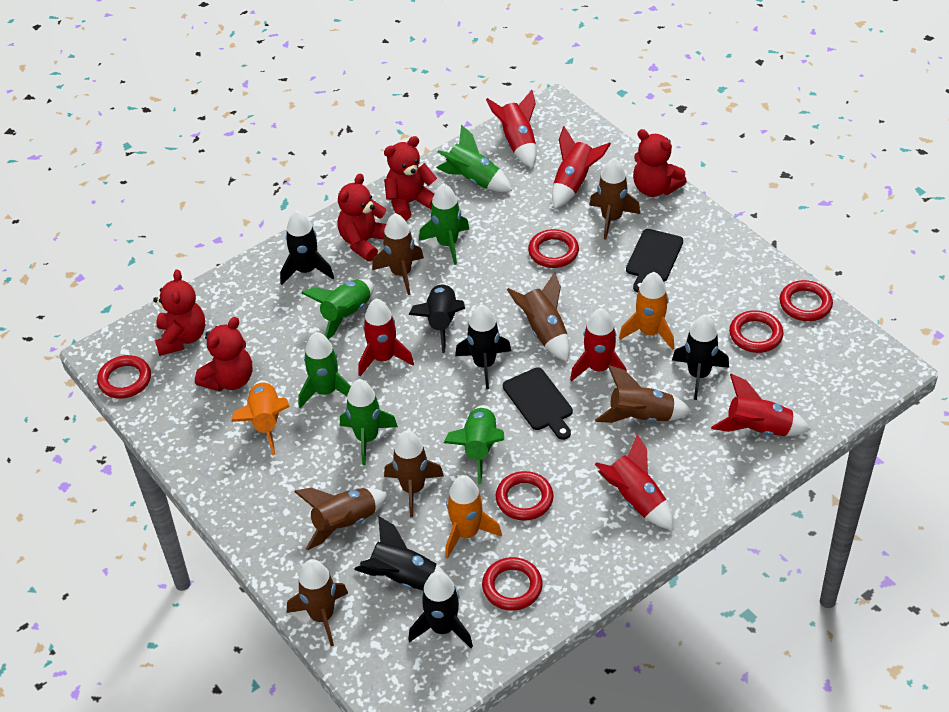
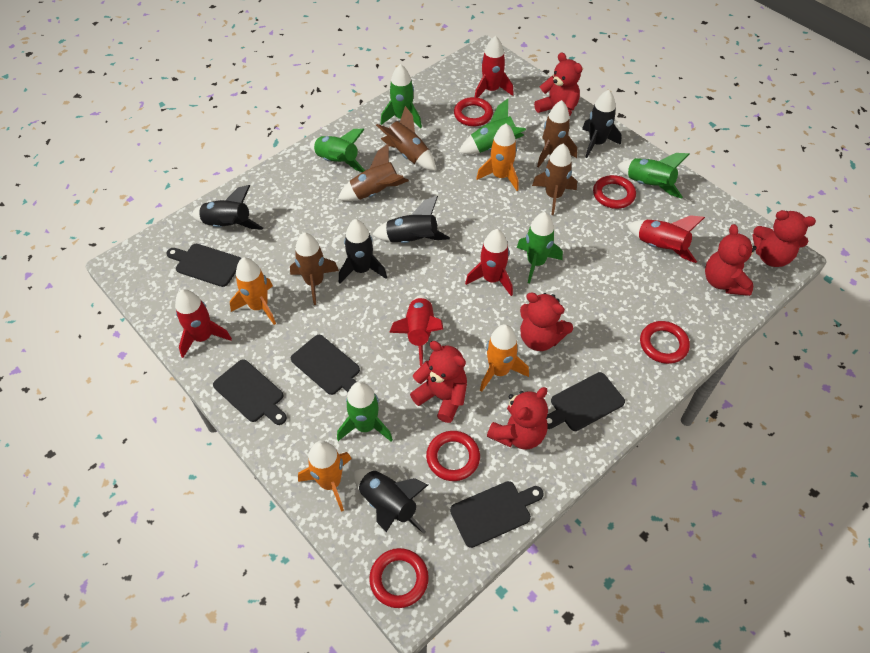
black cutting board: [503,367,573,440] [626,229,683,293] = 2 -> [166,244,242,287] [213,359,287,425] [291,335,360,395] [450,481,544,548] [546,372,625,431] = 5
black rocket: [280,210,334,285] [354,516,456,591] [408,571,473,648] [409,283,465,353] [455,304,511,389] [672,314,729,400] = 6 -> [192,185,263,230] [339,219,387,284] [354,469,428,533] [372,196,450,243] [582,90,622,158] = 5
brown rocket: [287,559,348,646] [294,488,388,550] [372,213,424,295] [384,430,444,517] [507,272,570,362] [589,158,640,240] [595,365,692,423] = 7 -> [290,232,339,305] [338,143,409,201] [376,106,436,170] [532,143,577,215] [537,100,577,168] = 5
orange rocket: [231,380,290,455] [445,475,502,559] [619,272,674,350] = 3 -> [230,257,276,325] [298,441,352,512] [476,123,519,191] [480,324,529,392] = 4
red ring: [97,355,151,399] [482,557,543,611] [496,471,554,520] [528,229,579,268] [729,310,783,353] [780,280,833,321] = 6 -> [369,548,429,608] [426,431,480,481] [454,97,493,126] [593,175,636,209] [640,321,690,364] = 5
red rocket: [358,299,414,376] [486,90,536,168] [552,126,611,208] [570,308,627,382] [595,434,673,530] [711,374,811,436] = 6 -> [175,289,232,358] [389,295,443,366] [465,229,513,296] [475,36,514,98] [627,215,705,263] = 5
red teddy bear: [153,269,205,356] [195,317,252,392] [337,173,386,261] [384,136,437,221] [633,129,687,197] = 5 -> [410,341,467,423] [487,387,548,450] [520,292,573,351] [534,52,582,116] [705,224,757,296] [753,210,816,267] = 6

